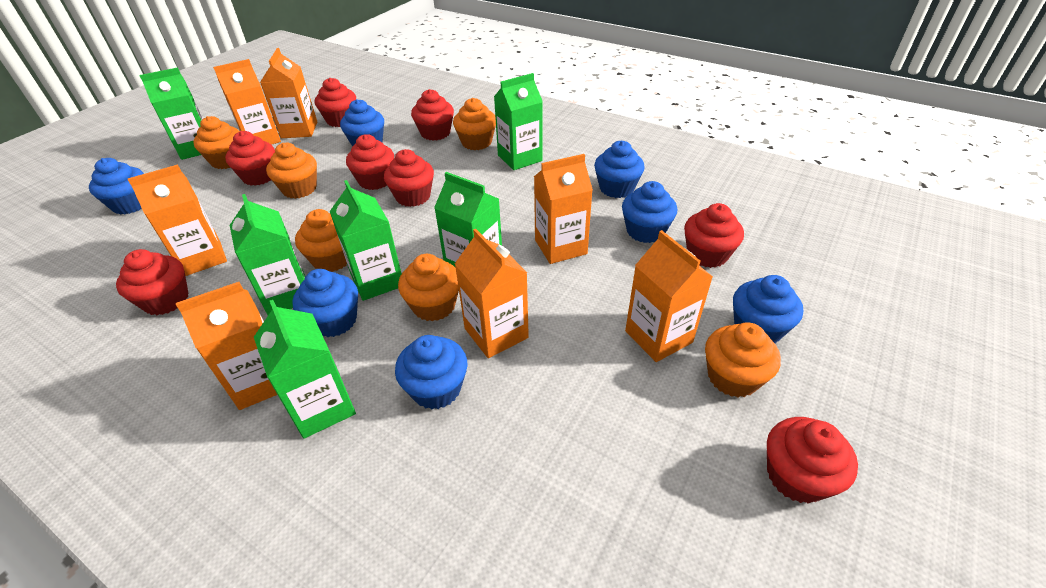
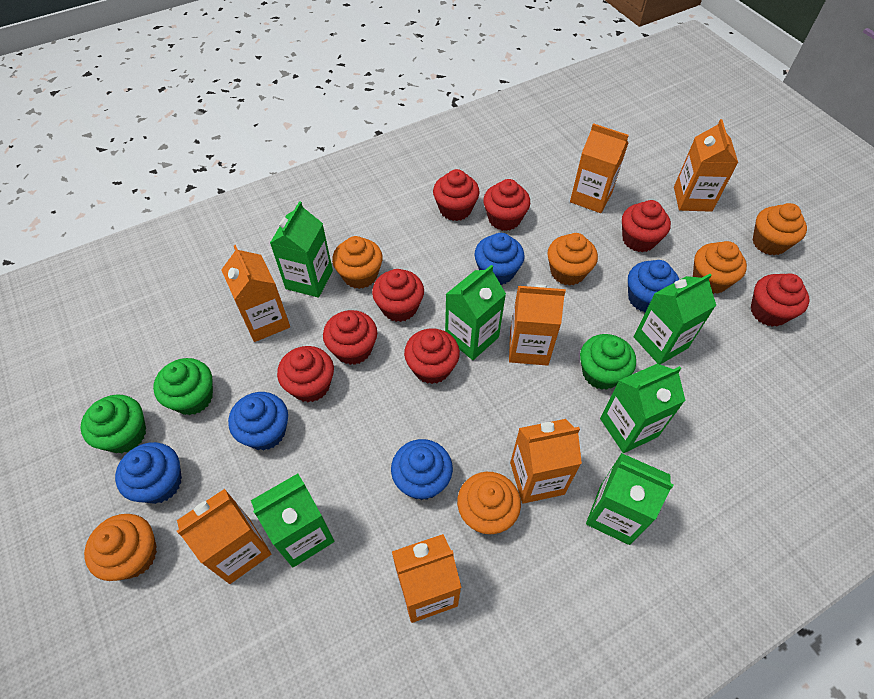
blue cupcake: [89,158,144,215] [292,269,358,337] [340,99,384,147] [395,335,467,410] [594,141,645,198] [622,181,677,243] [733,275,803,343] = 7 -> [115,442,182,504] [228,392,288,451] [391,439,453,500] [474,233,525,285] [628,260,679,312] = 5
green cupcake: none = 0 -> [80,395,146,453] [153,358,213,415] [580,334,636,390] = 3

